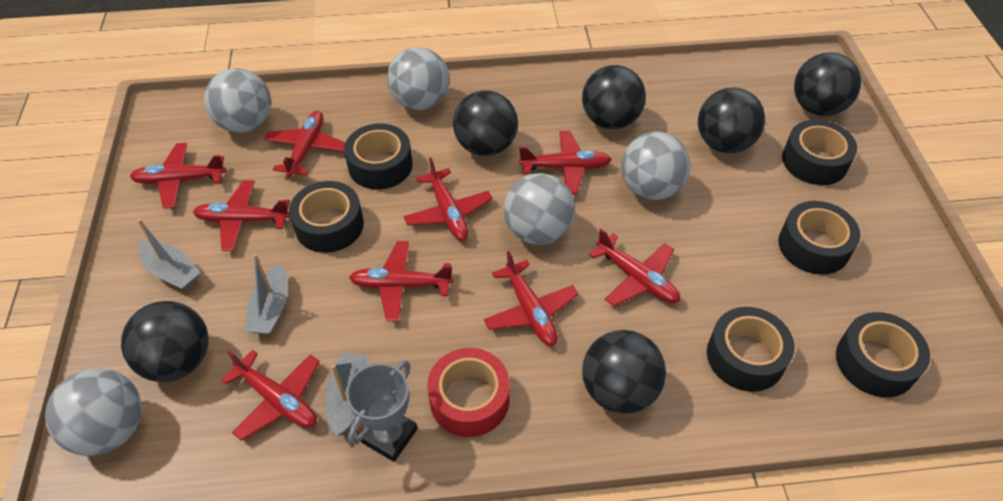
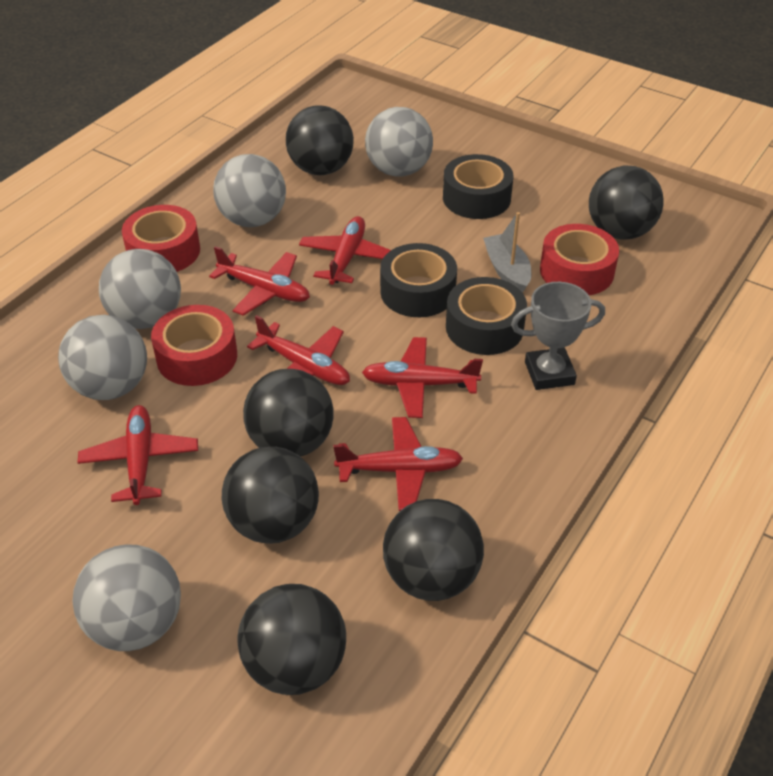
black tape: [289,181,364,253] [344,123,413,189] [707,307,794,392] [778,201,860,275] [782,119,857,185] [836,312,930,397] = 6 -> [380,243,457,317] [443,154,513,219] [446,277,527,355] = 3
grey boat: [137,219,201,291] [245,254,288,335] [325,353,368,436] = 3 -> [483,212,531,293] = 1
red plane: [130,143,226,208] [193,180,290,251] [221,350,320,441] [264,111,346,177] [349,241,453,322] [404,158,493,241] [484,251,579,346] [519,131,612,194] [589,229,680,306] = 9 -> [77,405,198,505] [209,246,310,316] [247,315,350,385] [299,216,391,285] [333,417,463,511] [362,337,483,418] = 6
red tape: [427,348,510,437] = 1 -> [122,205,200,272] [151,305,237,386] [540,224,619,295] = 3

